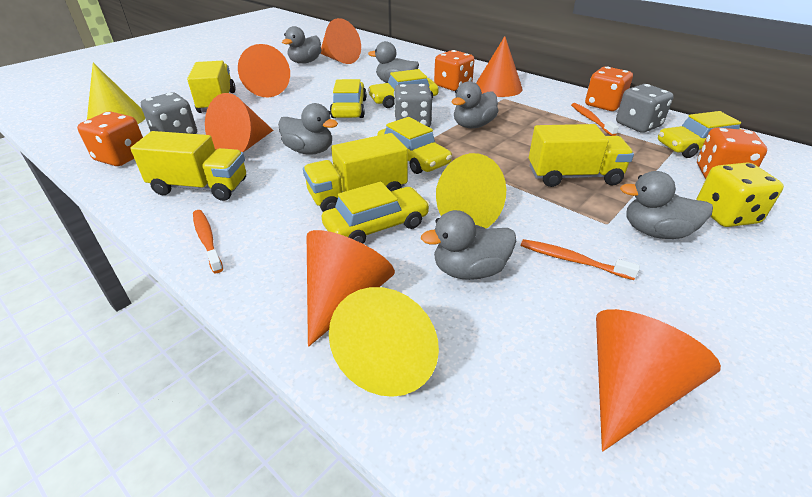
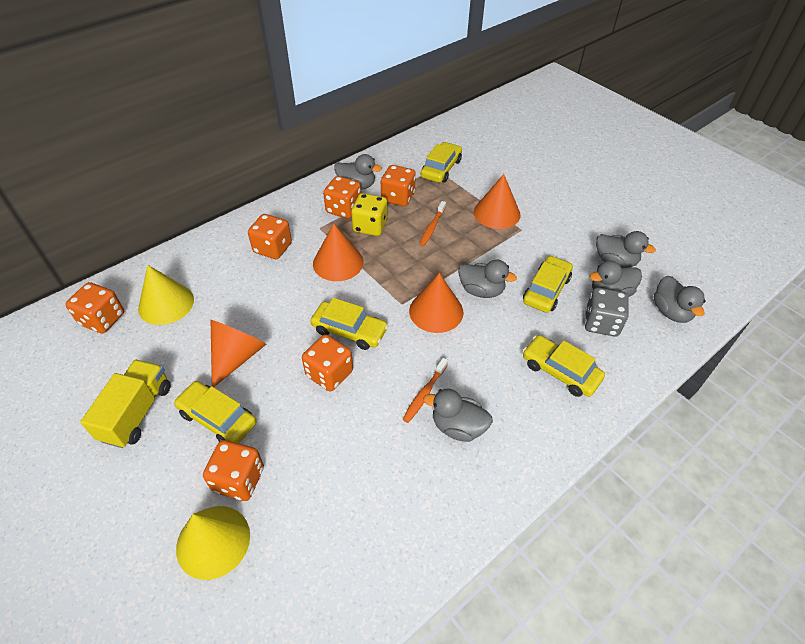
grey dice: [141,92,197,134] [394,84,432,127] [616,84,674,133] = 3 -> [585,287,629,337] = 1
orange cone: [205,93,274,152] [238,44,290,97] [307,230,395,347] [320,18,361,64] [476,36,523,97] [596,309,721,451] = 6 -> [211,320,266,387] [313,224,363,281] [409,273,464,333] [474,174,520,229] = 4
orange dice: [77,111,143,166] [434,50,474,91] [585,66,633,111] [697,128,767,179] = 4 -> [65,282,124,333] [203,440,264,501] [248,214,292,259] [302,334,353,392] [323,176,361,219] [381,165,416,206] = 6
orange toothbrush: [193,210,223,273] [521,239,640,280] [571,103,619,136] = 3 -> [402,358,448,423] [419,201,446,246] = 2
yellow cone: [87,63,146,124] [329,287,439,397] [436,153,506,229] = 3 -> [138,265,194,325] [176,506,250,580] = 2
yellow truck: [130,131,246,201] [187,61,236,113] [303,133,408,212] [529,124,634,187] = 4 -> [80,360,171,448] = 1

